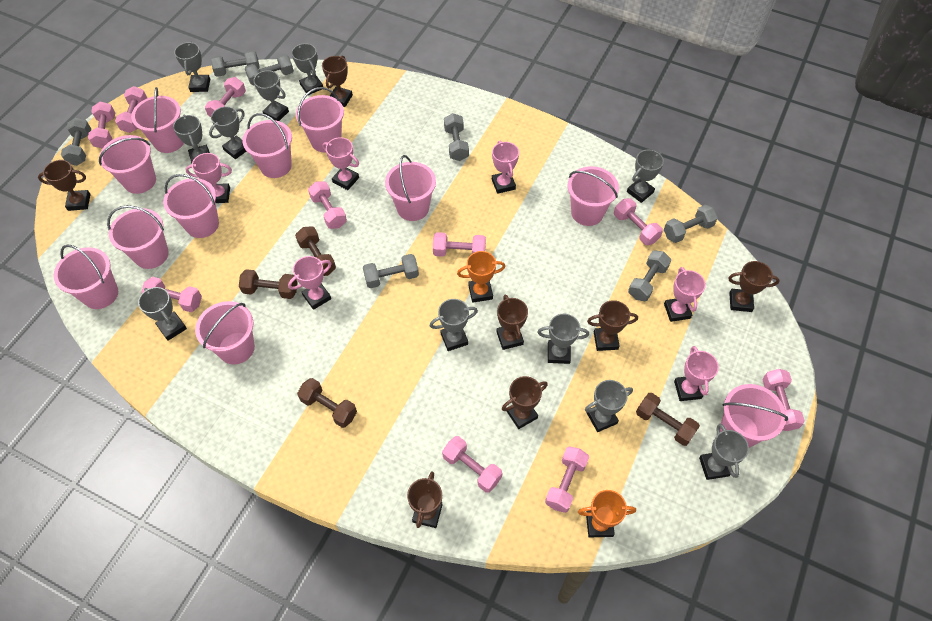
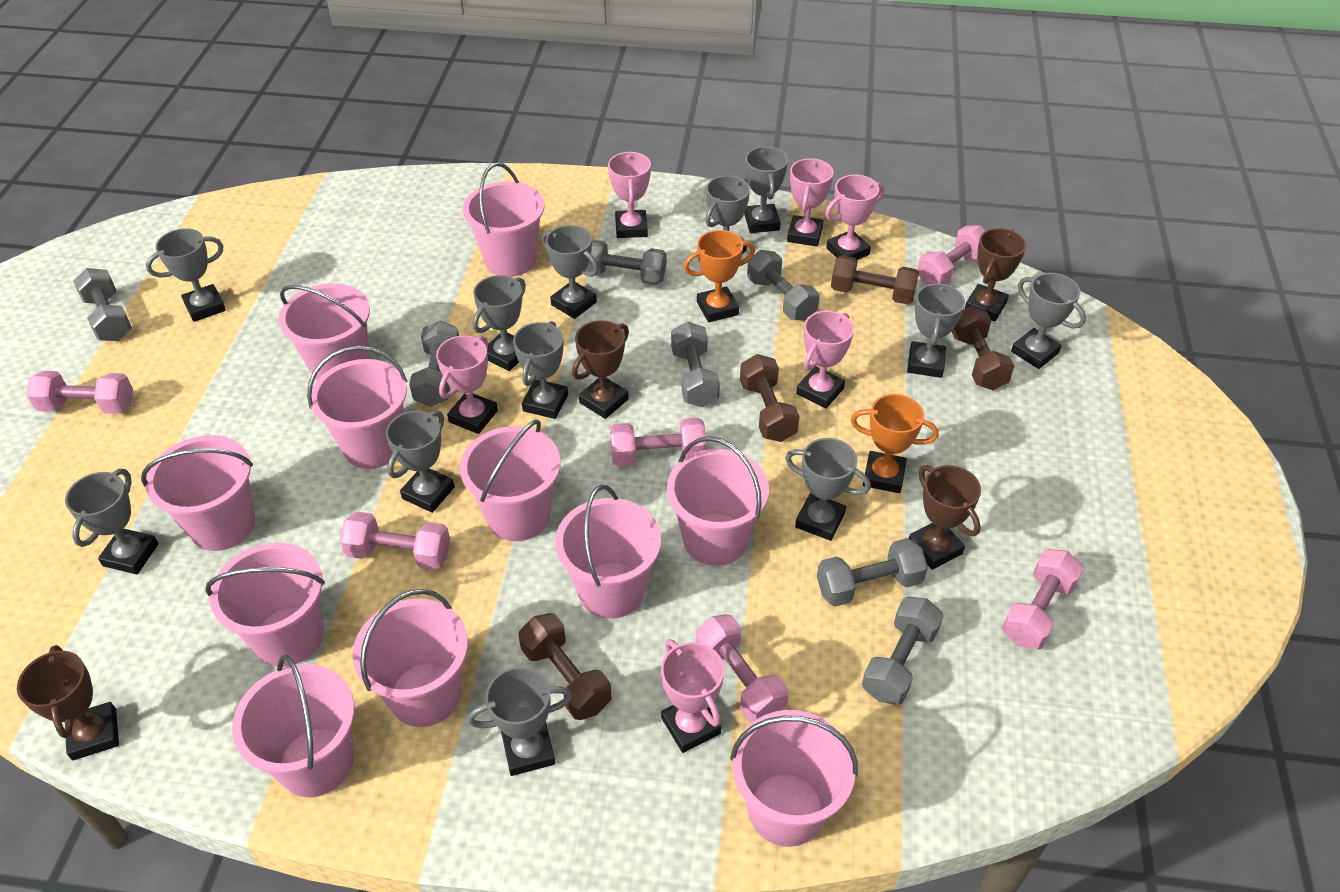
brown trophy: [38,160,90,211] [322,56,353,107] [407,471,442,528] [496,295,528,350] [502,376,548,429] [587,300,638,351] [728,261,780,312] = 7 -> [17,645,119,760] [572,320,629,419] [909,465,981,570] [965,228,1026,321] = 4
grey trophy: [138,287,187,341] [173,114,210,163] [174,41,210,92] [209,106,247,159] [252,70,289,121] [291,43,323,95] [430,299,478,351] [537,314,589,364] [585,380,633,432] [627,150,664,203] [699,424,749,480] = 11 -> [65,469,159,574] [146,228,226,322] [386,411,455,513] [467,667,572,776] [473,275,526,371] [513,321,568,419] [542,225,599,319] [705,175,750,254] [744,146,788,233] [785,438,871,541] [907,282,965,378] [1011,273,1086,369] = 12
pink dumbbell: [88,101,115,149] [115,86,147,133] [141,277,202,312] [205,77,246,117] [308,181,347,229] [433,232,486,257] [442,436,503,493] [545,446,589,513] [614,198,663,245] [762,369,805,431] = 10 -> [26,371,133,414] [340,511,450,570] [610,418,707,466] [696,614,789,723] [917,225,985,285] [1002,549,1084,650] = 6

